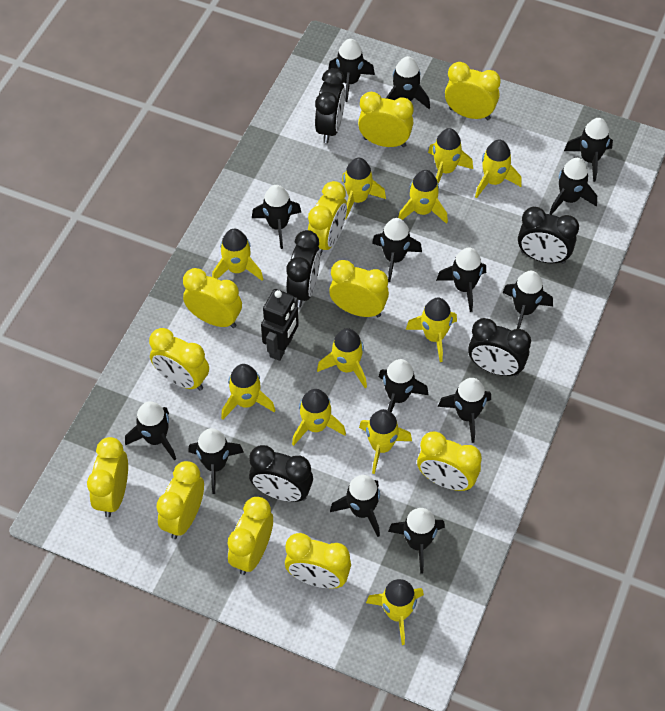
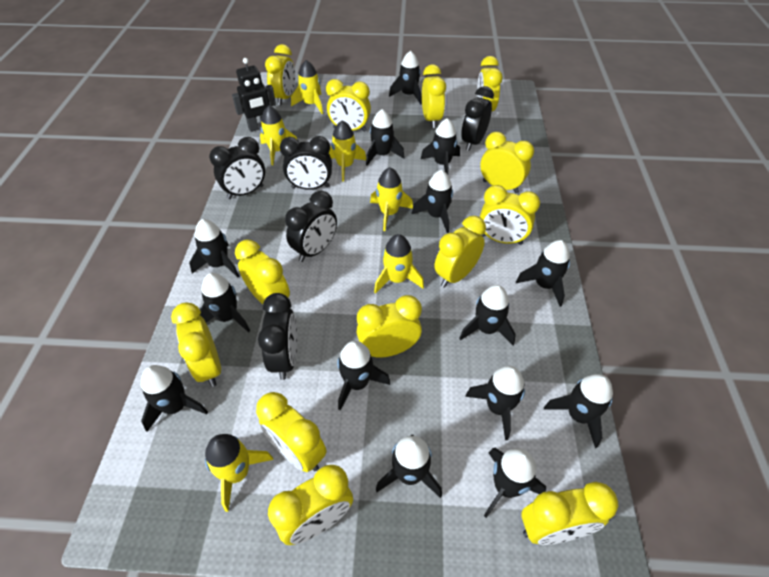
yellow clock: [87,437,128,517] [149,328,209,391] [156,461,204,539] [183,268,242,328] [227,497,273,575] [285,533,351,588] [308,181,347,256] [329,260,389,317] [358,92,414,147] [417,431,482,491] [445,62,501,120] = 11 -> [171,302,221,387] [235,240,290,304] [256,392,327,472] [265,44,295,105] [268,465,353,545] [326,79,371,132] [357,295,422,358] [422,64,446,128] [434,216,486,288] [477,56,503,111] [480,132,534,193] [480,185,540,245] [521,482,618,545] = 13
yellow rocket: [212,229,263,281] [221,364,276,420] [292,389,346,446] [317,328,367,388] [342,158,386,219] [359,409,412,474] [366,579,424,645] [398,170,448,224] [406,298,457,362] [428,128,473,184] [475,140,522,198] = 11 -> [205,434,273,512] [260,105,297,165] [291,60,323,114] [329,120,366,182] [370,167,413,231] [374,234,424,294] = 6

